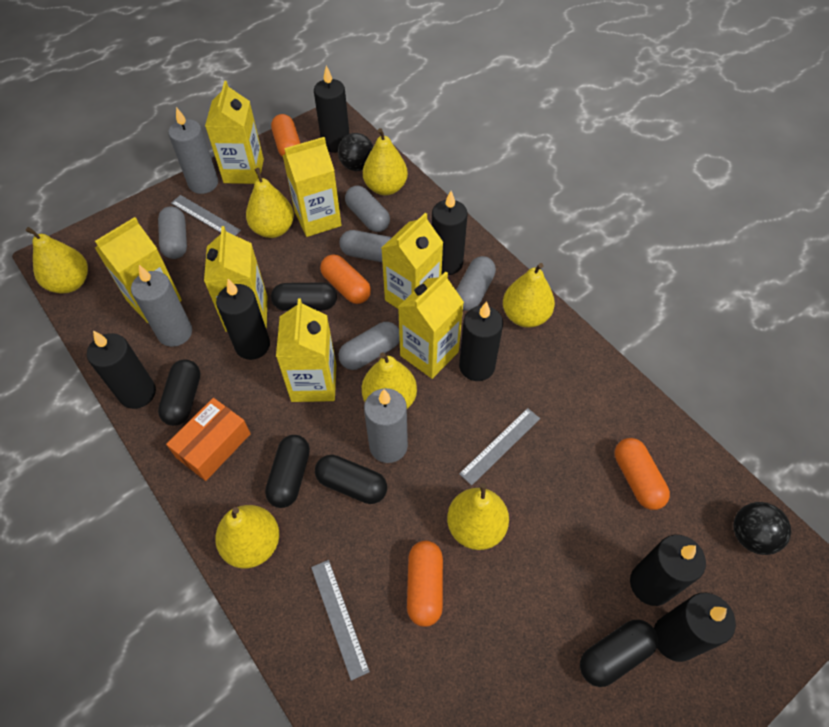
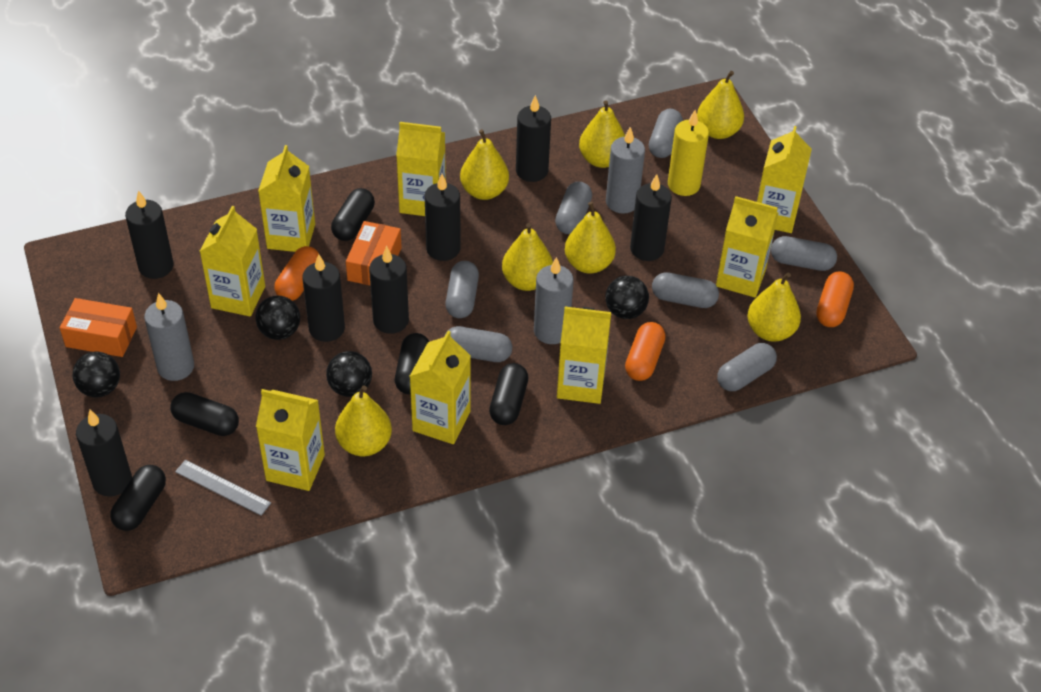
black ball: [338,133,374,171] [733,502,791,555] = 2 -> [73,351,120,397] [255,296,300,340] [326,351,372,397] [605,276,649,319] = 4
grey capsule: [158,206,187,259] [338,322,400,370] [339,230,392,262] [345,185,390,232] [456,256,496,311] = 5 -> [444,326,512,362] [445,261,479,318] [555,181,592,234] [649,109,683,158] [652,272,719,308] [717,343,777,391] [771,236,837,271] = 7
grey ruler: [171,195,241,236] [311,560,370,681] [459,408,540,485] = 3 -> [175,460,271,516] = 1
orange box: [166,398,251,481] = 1 -> [60,298,137,357] [346,221,402,285] = 2
orange capsule: [271,114,301,157] [320,254,371,304] [407,541,443,627] [615,438,670,510] = 4 -> [275,246,320,301] [625,322,666,381] [816,272,854,327] = 3
yellow candle: none = 0 -> [668,110,709,196] = 1
yellow carton: [95,217,182,323] [204,226,267,332] [205,81,264,184] [276,298,336,402] [283,137,342,237] [382,213,443,309] [398,272,464,379] = 7 -> [200,206,265,317] [256,389,325,491] [258,145,315,252] [396,122,446,216] [410,331,471,444] [557,307,611,404] [716,196,779,298] [757,126,812,233] = 8

